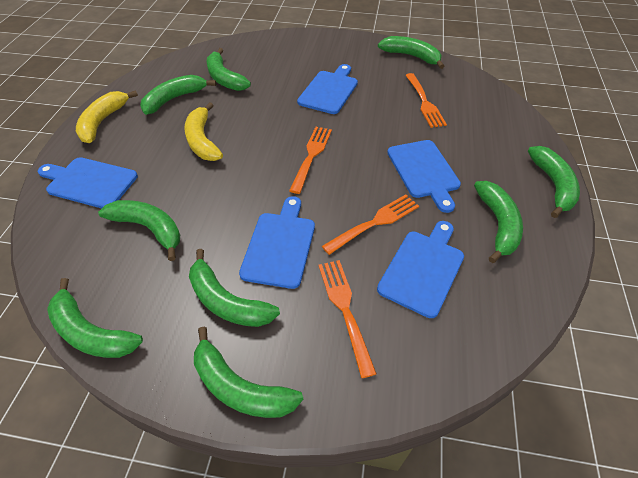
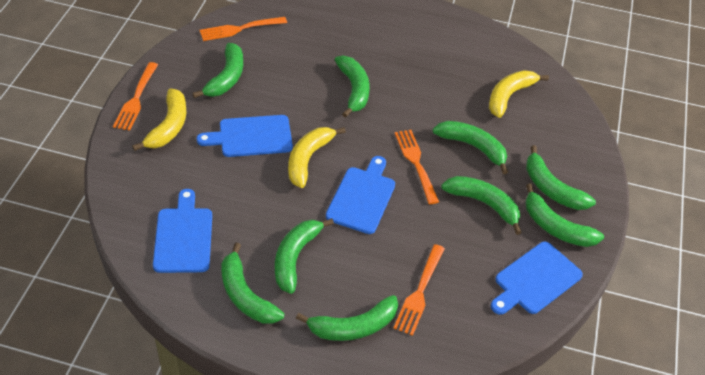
blue cutting board: [38,157,138,209] [239,196,315,289] [297,64,358,114] [377,221,464,318] [387,140,461,213] = 5 -> [153,189,212,273] [197,115,293,157] [326,156,395,234] [491,242,583,315] = 4
yellow banana: [76,90,138,143] [184,102,223,161] = 2 -> [132,89,186,151] [288,127,346,188] [489,70,549,118] = 3

